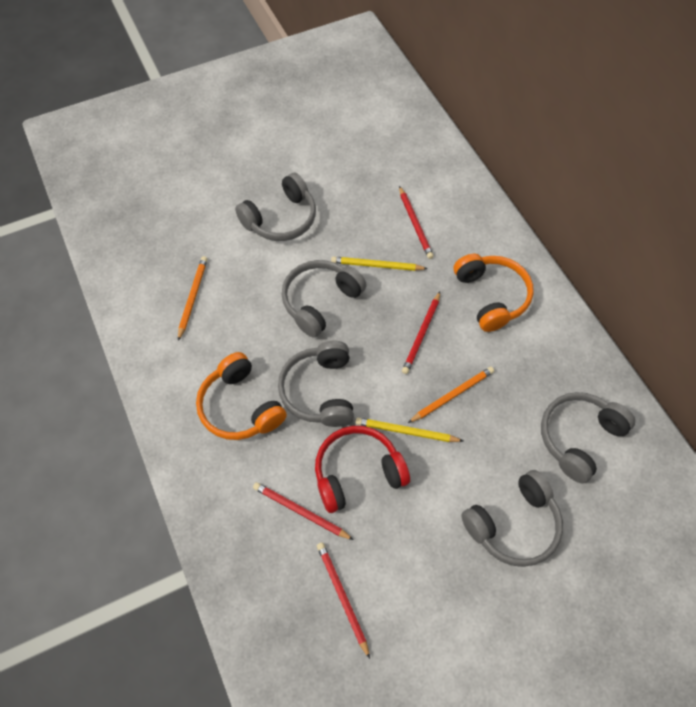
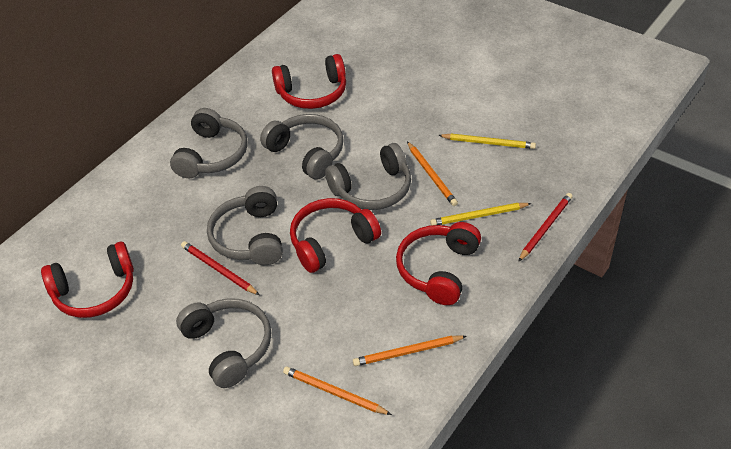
orange headphones: [196,352,287,440] [454,254,534,332] = 2 -> none = 0
orange pencil: [178,256,207,341] [408,367,494,423] = 2 -> [283,366,392,415] [353,335,467,366] [407,141,458,206] = 3
red headphones: [315,426,410,513] = 1 -> [41,242,134,318] [272,54,346,109] [290,198,381,273] [396,222,481,305] = 4
red pencil: [253,482,354,540] [317,542,370,659] [399,186,434,259] [402,292,440,374] = 4 -> [181,241,259,295] [518,193,573,262] = 2

